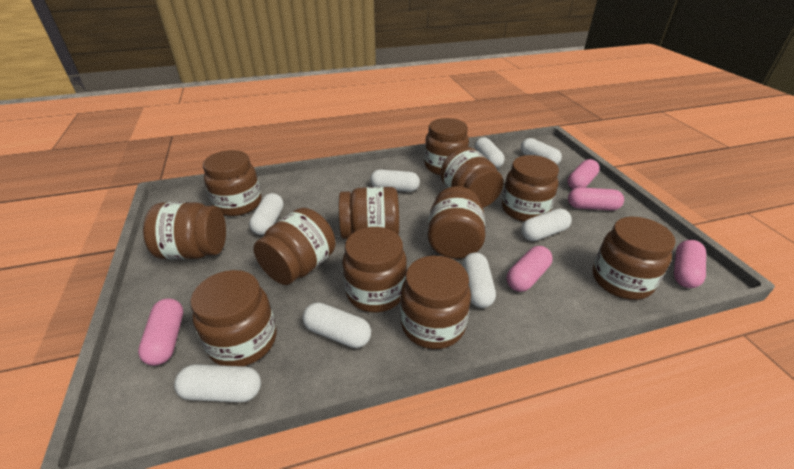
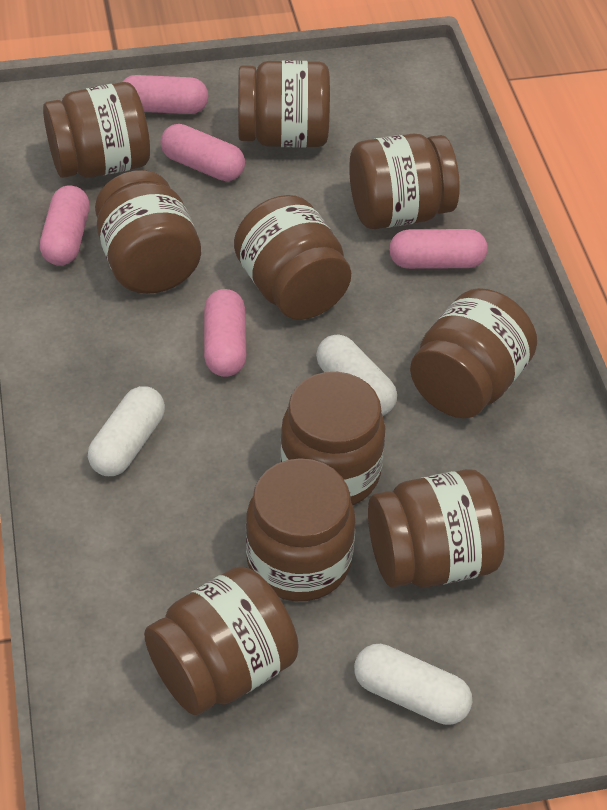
brown jar: [143,202,226,259] [190,270,276,366] [203,150,262,216] [254,208,336,285] [339,187,399,239] [342,227,407,312] [400,255,471,349] [425,118,469,175] [428,186,486,259] [440,147,504,208] [502,155,559,222] [593,217,676,300] = 12 -> [43,82,150,178] [95,170,201,294] [144,567,299,715] [234,195,351,320] [238,60,330,148] [246,458,355,601] [280,372,385,505] [349,134,460,229] [368,469,505,587] [410,288,537,418] = 10
white capsule: [174,364,261,402] [249,193,284,235] [302,303,371,348] [370,170,420,192] [462,252,496,308] [475,138,504,168] [521,138,562,165] [521,209,572,241] = 8 -> [88,386,165,476] [316,334,397,416] [354,644,472,725] = 3

